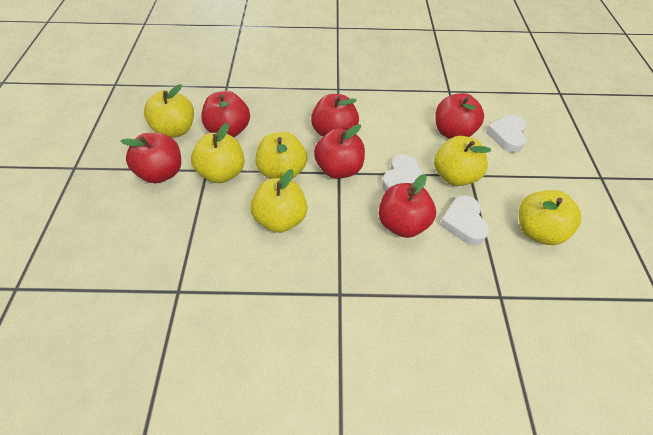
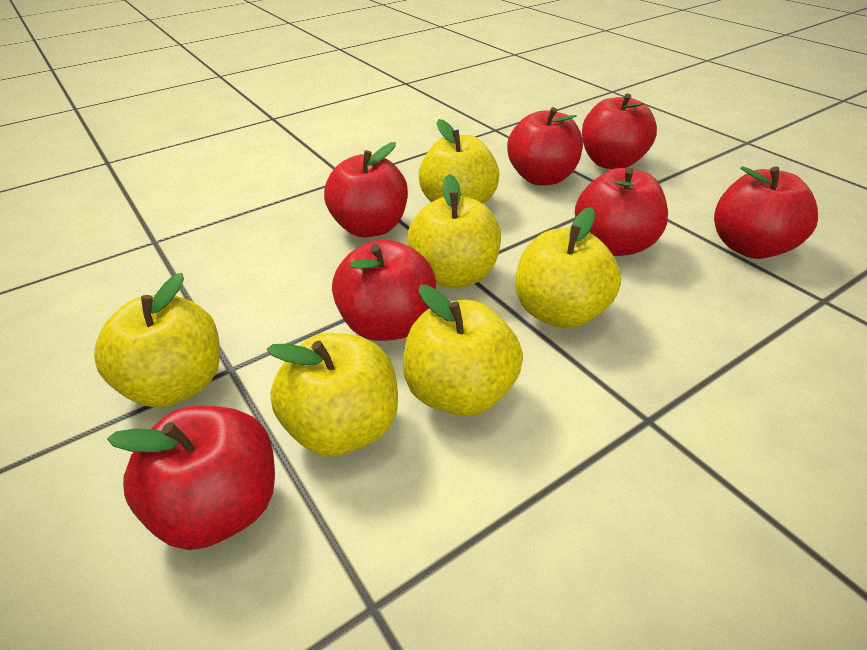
red apple: [120,133,181,183] [201,91,250,137] [311,94,359,137] [314,124,365,179] [379,174,436,238] [436,93,484,139] = 6 -> [107,406,275,550] [324,142,408,237] [332,239,436,341] [507,107,583,185] [575,168,668,256] [582,94,657,169] [714,166,818,259] = 7
white heart: [382,154,427,192] [440,196,490,245] [486,115,527,153] = 3 -> none = 0

